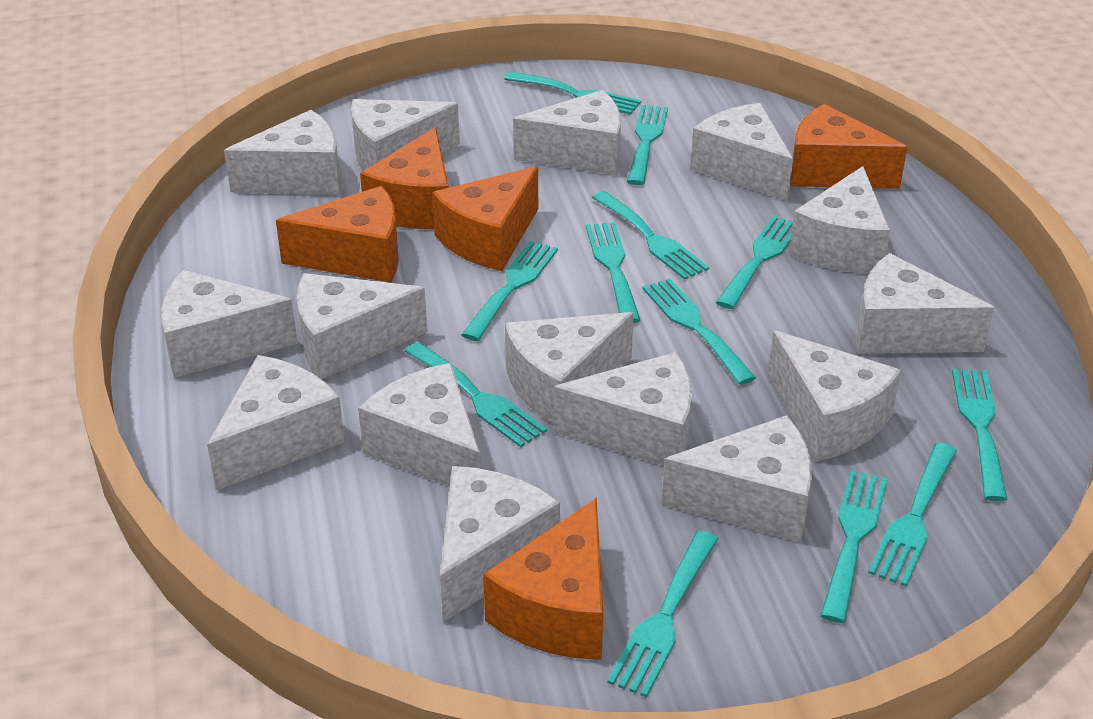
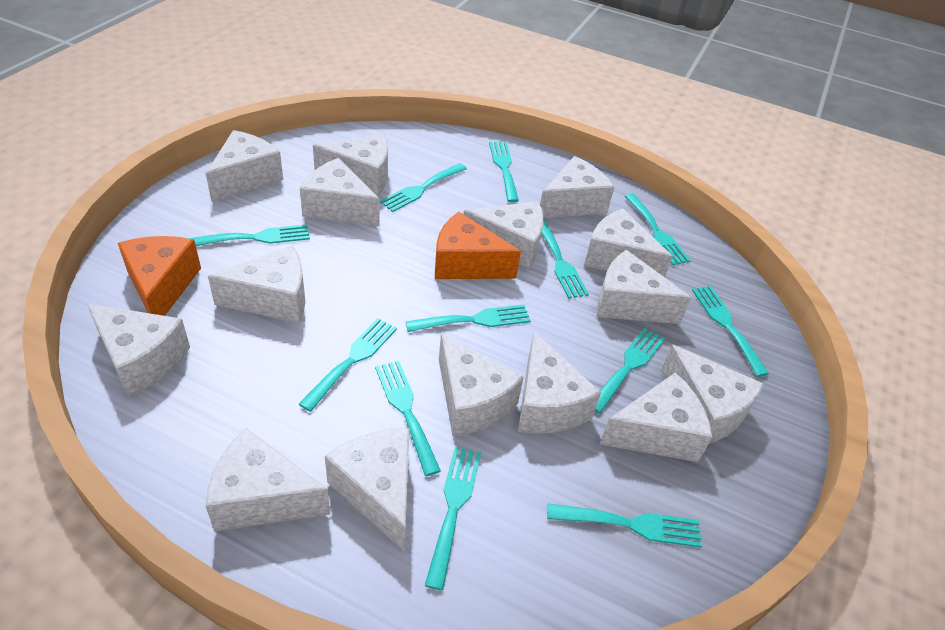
orange cheese: [276,186,399,283] [360,127,449,229] [432,166,538,271] [483,498,603,660] [790,104,907,189] = 5 -> [118,236,201,316] [435,212,521,279] = 2

